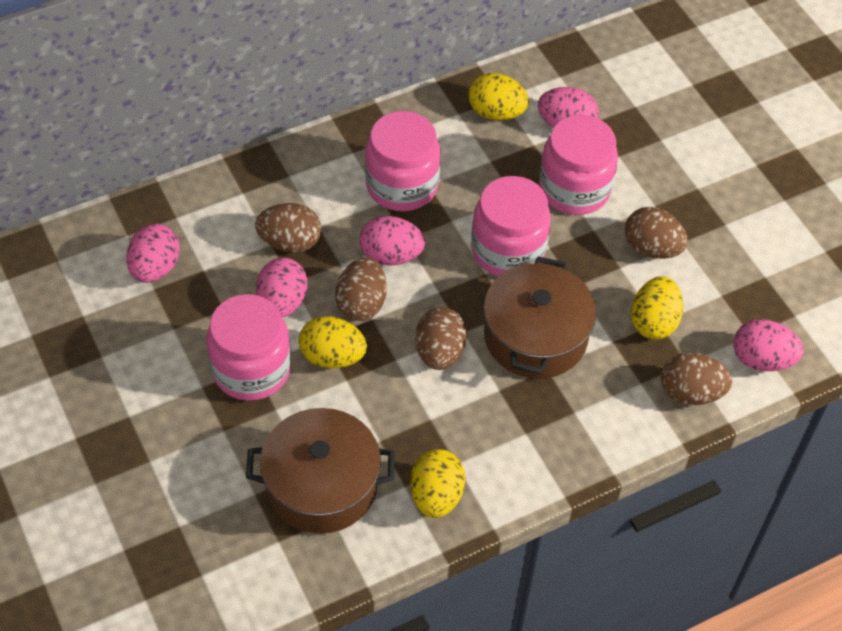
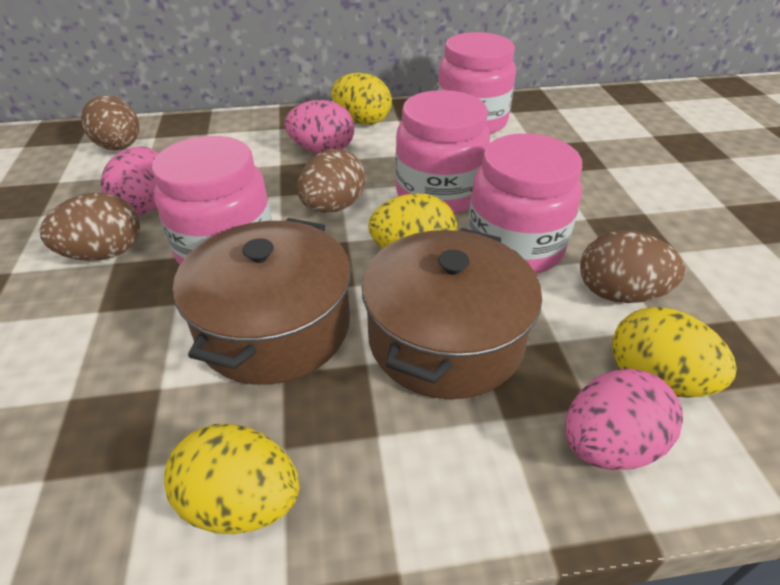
brown egg: [255,203,321,253] [335,257,387,321] [415,307,467,370] [625,207,688,259] [661,353,732,405] = 5 -> [40,193,140,261] [81,95,139,150] [297,149,365,213] [580,231,685,303] = 4
pink egg: [126,224,180,283] [256,258,308,318] [359,216,425,266] [538,87,599,128] [733,319,804,371] = 5 -> [100,146,159,215] [285,100,354,153] [565,369,683,470] = 3

